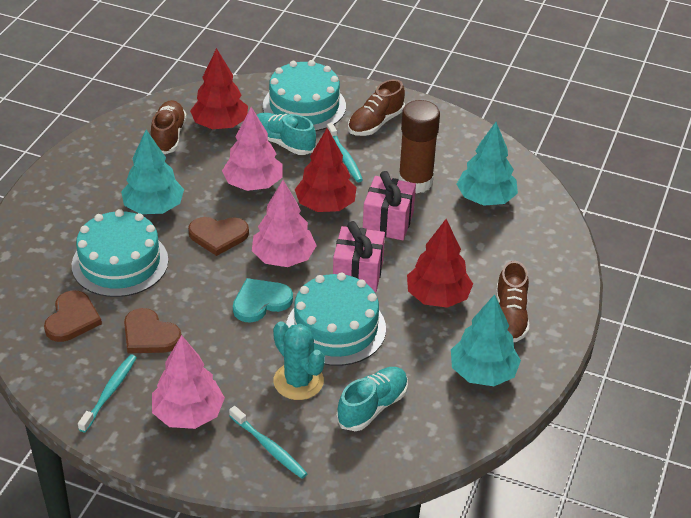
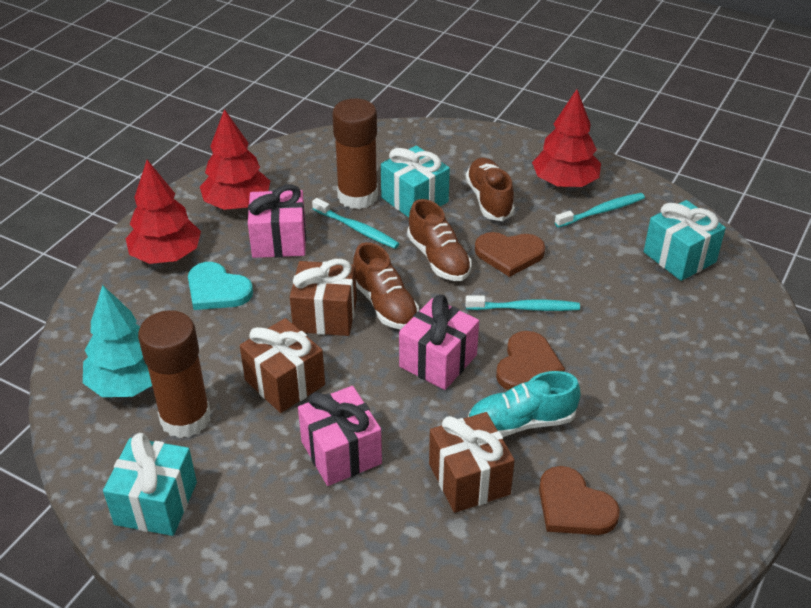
brown gift: none = 0 -> [240,318,325,413] [290,259,357,336] [429,412,515,513] = 3
brown glue stick: [398,100,440,193] = 1 -> [138,310,211,438] [332,99,378,209] = 2
pink gift: [333,221,385,292] [363,171,416,240] = 2 -> [248,185,306,258] [298,386,382,486] [399,295,479,390] = 3
pink tree: [152,335,225,429] [222,107,282,191] [252,180,317,267] = 3 -> none = 0
turquoise cactus: [273,321,325,400] = 1 -> none = 0
turquoise cake: [72,209,168,297] [263,60,346,131] [286,272,386,366] = 3 -> none = 0
turquoise gift: none = 0 -> [103,433,197,536] [381,146,450,217] [644,200,726,281] = 3
turquoise shoe: [257,113,316,155] [336,367,408,431] = 2 -> [468,371,581,437] = 1
turquoise tree: [121,130,184,214] [451,294,521,386] [457,122,518,206] = 3 -> [83,285,152,397] = 1

